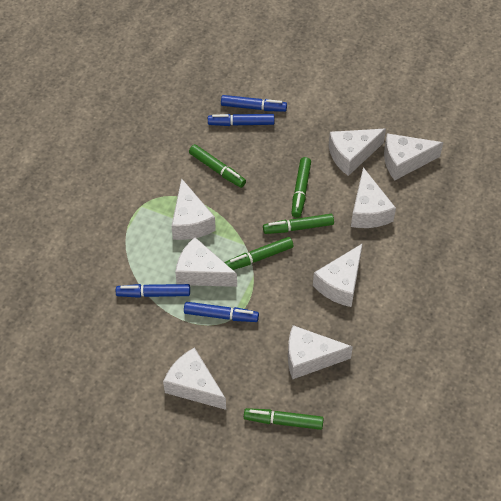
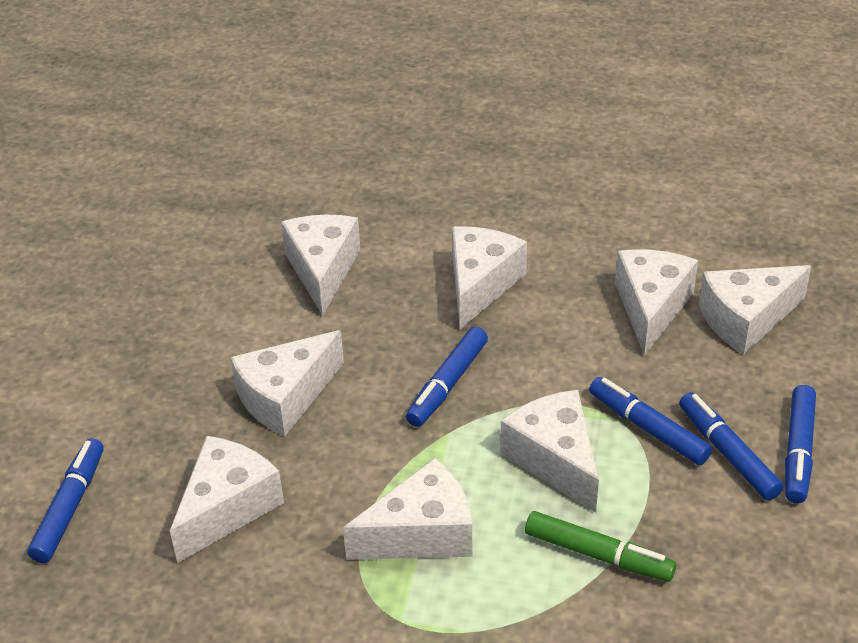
blue marker: [116,284,190,298] [184,302,259,322] [208,114,274,126] [221,95,287,112] = 4 -> [27,438,104,563] [406,327,488,427] [589,377,712,465] [679,392,783,501] [785,385,816,503] = 5
green marker: [189,144,246,188] [224,237,293,270] [244,408,324,430] [263,214,334,234] [291,157,311,218] = 5 -> [525,511,676,582] = 1

